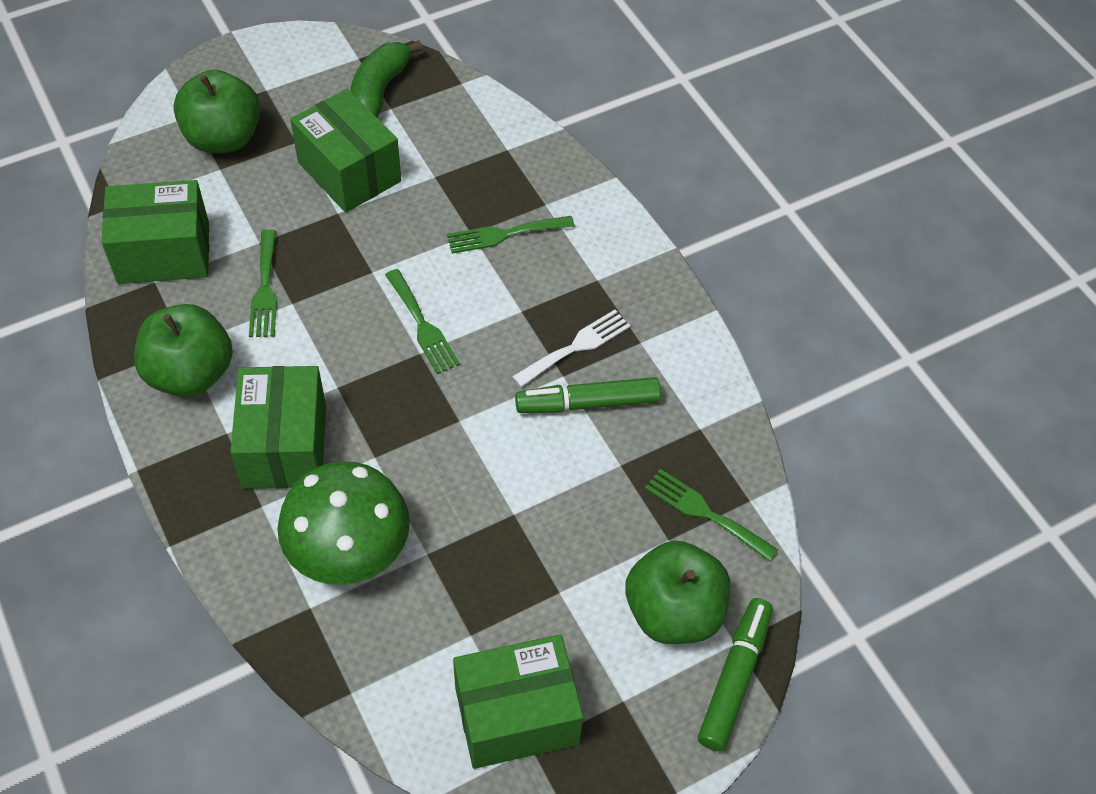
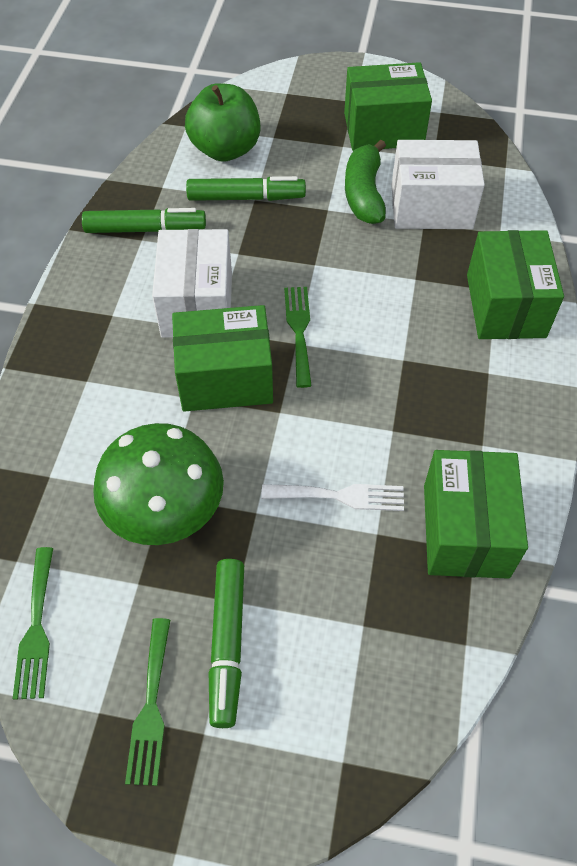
green apple: [134,304,233,397] [174,70,261,153] [625,541,730,644] = 3 -> [185,83,260,162] = 1
green fork: [249,229,277,337] [385,269,460,374] [447,216,574,254] [645,469,778,562] = 4 -> [13,547,53,700] [125,618,170,786] [284,287,312,388] = 3
green marker: [515,377,661,413] [698,598,773,751] = 2 -> [82,208,206,233] [186,176,306,201] [209,559,244,728] = 3
white box: none = 0 -> [152,229,232,338] [391,140,485,229] = 2

